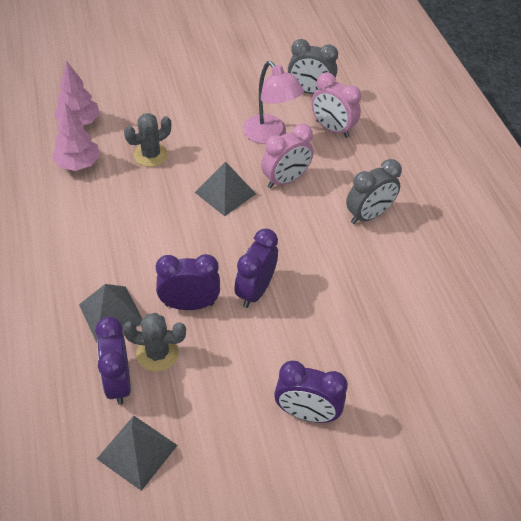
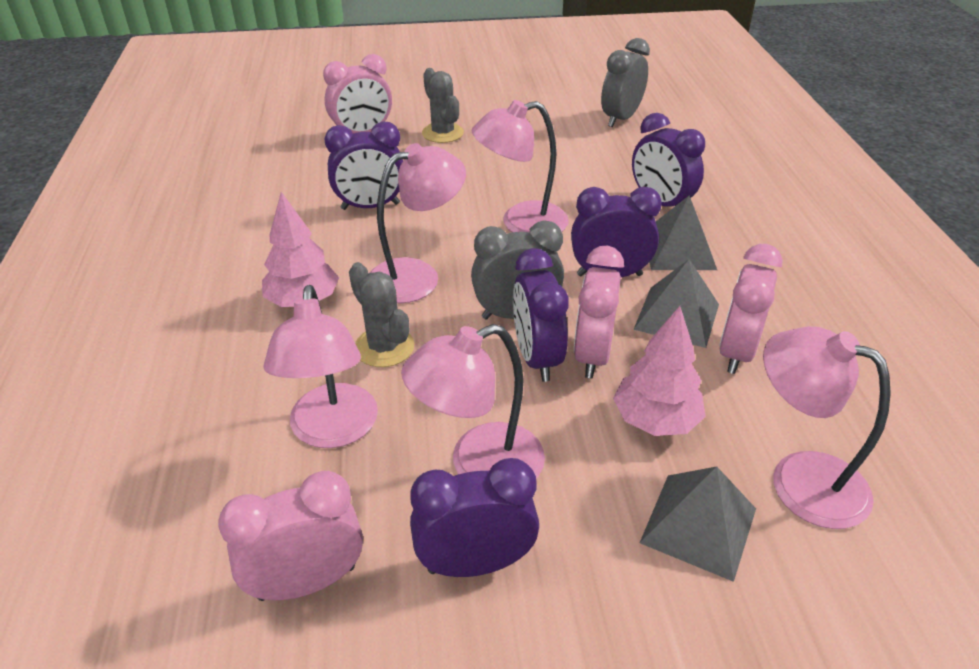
pink clock: [261,124,314,188] [311,72,361,138] = 2 -> [218,471,363,601] [323,54,392,134] [574,246,624,378] [719,244,783,374] = 4
pink lamp: [243,61,304,144] = 1 -> [263,285,378,448] [370,143,466,303] [401,324,545,478] [471,100,569,233] [763,326,891,529] = 5
purple clock: [95,316,131,405] [156,254,220,310] [234,228,278,308] [274,361,348,423] = 4 -> [324,121,403,210] [410,458,539,577] [513,248,569,382] [571,187,662,277] [632,113,705,207] = 5

